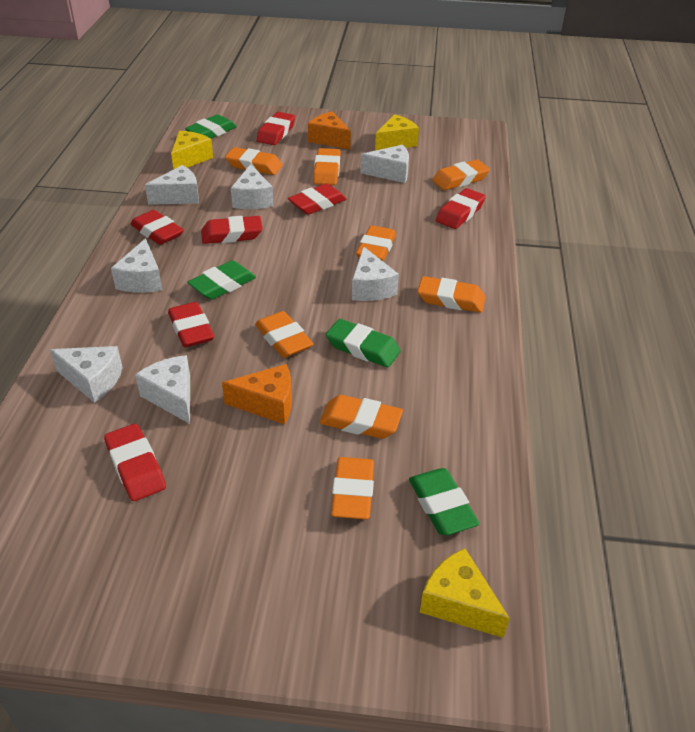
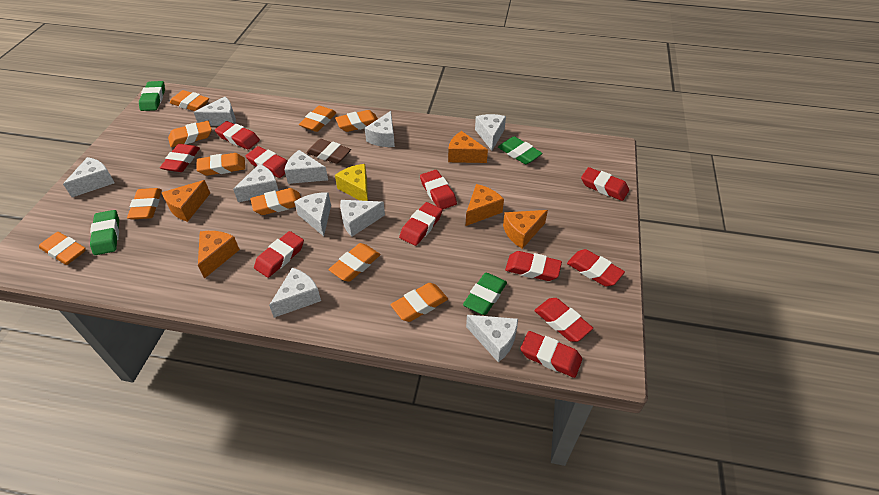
brown eraser: none = 0 -> [307,139,351,164] = 1
orange cheese: [222,364,292,424] [308,111,351,149] = 2 -> [162,180,210,222] [198,231,240,279] [448,131,488,163] [466,184,504,226] [503,210,548,249] = 5
orange eraser: [225,147,283,175] [255,311,313,358] [313,148,341,185] [319,395,403,439] [331,457,374,520] [356,226,396,262] [417,276,486,313] [432,160,490,190] = 8 -> [39,232,86,265] [127,188,162,220] [168,121,212,147] [170,90,209,111] [196,153,245,176] [250,188,301,215] [299,106,337,132] [328,243,381,282] [335,110,378,132] [391,283,448,322] = 10
red eraser: [104,424,166,501] [130,210,184,245] [168,302,214,347] [201,216,263,244] [256,112,295,145] [288,183,347,214] [436,188,486,229] = 7 -> [160,144,200,172] [215,121,260,149] [246,146,287,178] [254,231,304,278] [399,202,442,246] [420,170,457,210] [505,251,562,281] [520,331,582,378] [534,298,593,342] [567,249,625,287] [581,167,629,201] = 11
white cheese: [50,346,123,403] [111,238,162,293] [135,355,190,424] [145,165,199,205] [231,164,274,209] [352,246,399,301] [360,145,409,183] = 7 -> [63,157,115,197] [194,97,236,126] [233,164,279,202] [269,268,321,318] [284,150,328,184] [294,192,331,236] [340,200,385,237] [365,111,395,147] [466,315,518,362] [475,114,506,151] = 10
yellow cheese: [171,131,213,170] [375,114,419,151] [420,548,510,638] = 3 -> [335,164,368,201] = 1

